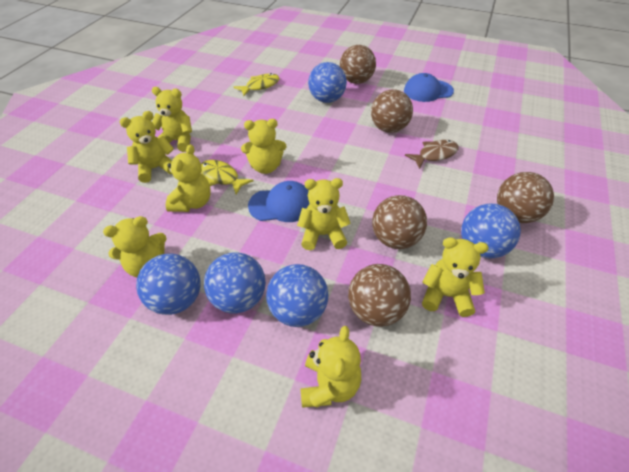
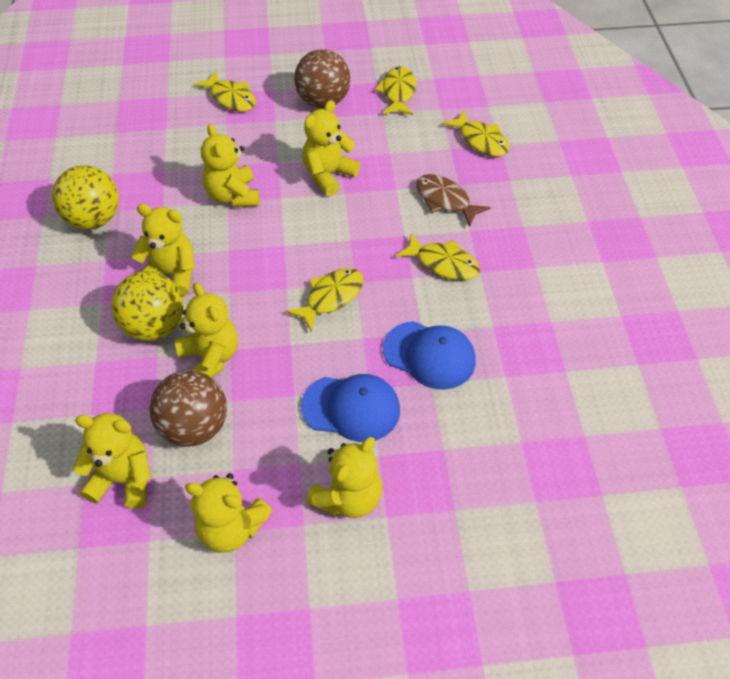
blue ball: [136,254,201,315] [204,252,266,313] [266,264,328,327] [308,62,347,103] [461,204,521,259] = 5 -> none = 0
brown ball: [340,45,376,84] [348,264,411,327] [371,89,413,133] [372,195,427,249] [497,172,554,223] = 5 -> [149,370,227,447] [294,49,351,108] = 2
yellow ball: none = 0 -> [52,165,119,229] [111,271,183,341] = 2
yellow fish: [201,160,253,194] [234,73,279,96] = 2 -> [194,71,256,112] [286,268,364,333] [375,66,416,115] [395,233,480,280] [442,110,509,157] = 5
yellow teddy bear: [103,216,167,277] [120,111,174,183] [152,87,192,152] [166,144,211,212] [241,119,286,174] [297,178,351,250] [300,326,361,408] [422,237,489,317] = 8 -> [73,413,151,509] [131,204,195,297] [174,282,238,378] [185,473,272,553] [201,124,260,207] [302,100,361,196] [306,437,382,518] = 7

